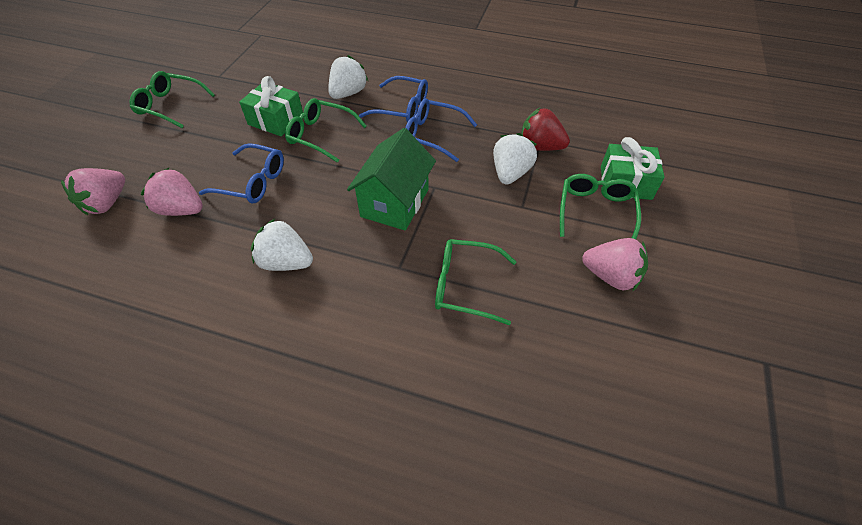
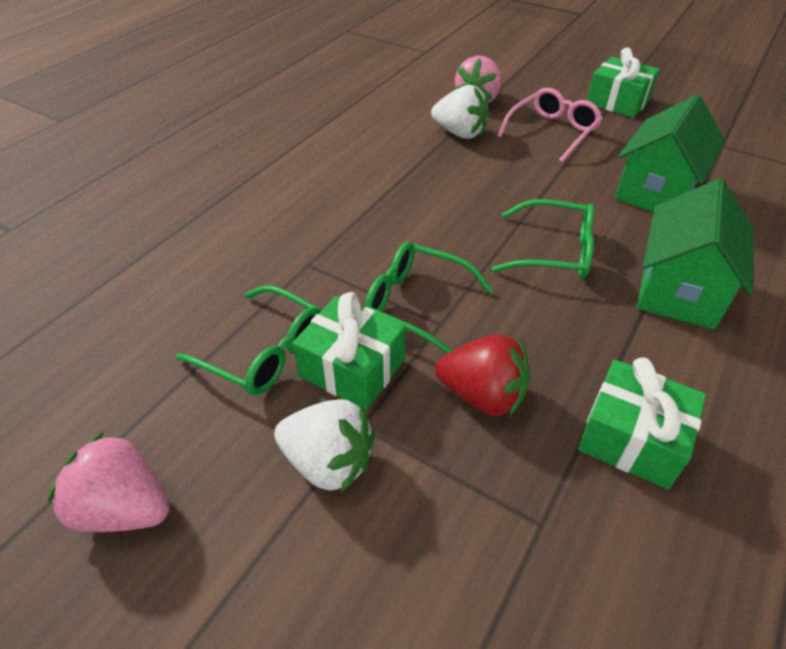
blue glasses: [199,143,284,203] [359,76,428,122] [405,98,477,162] = 3 -> none = 0
green gift: [239,76,303,136] [601,137,665,200] = 2 -> [292,292,405,410] [578,357,706,489] [587,47,660,118] = 3
green glasses: [129,71,215,128] [285,98,367,163] [435,239,517,325] [560,174,641,240] = 4 -> [175,285,321,396] [364,242,493,354] [492,199,594,279] = 3
green house: [347,128,436,231] = 1 -> [615,94,725,212] [637,179,754,329] = 2
pink glasses: none = 0 -> [497,88,603,163] = 1
pink strawberry: [61,168,125,215] [141,168,203,216] [582,238,648,291] = 3 -> [48,432,170,532] [455,56,502,103] = 2
white strawberry: [251,219,313,271] [328,55,368,99] [493,133,537,184] = 3 -> [274,399,375,493] [431,85,489,139] = 2

